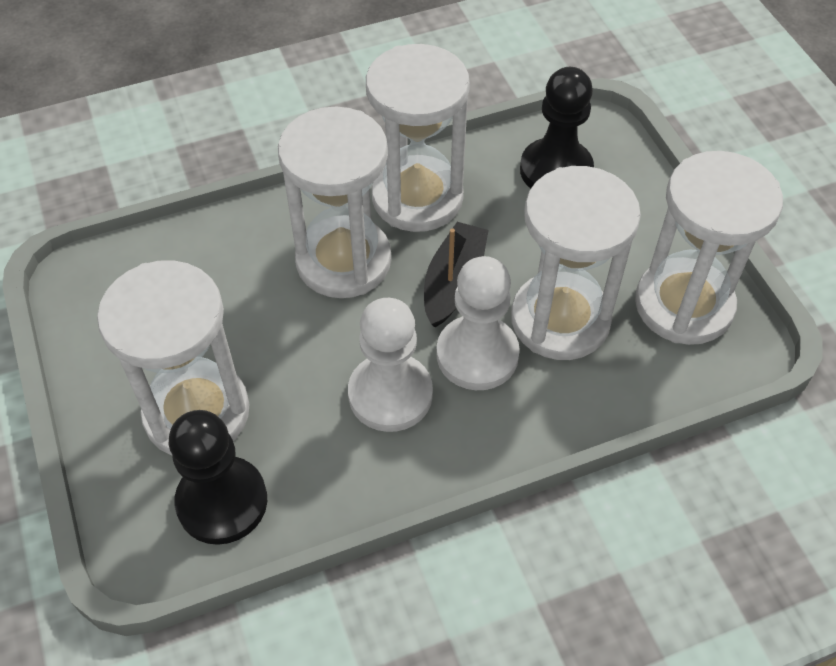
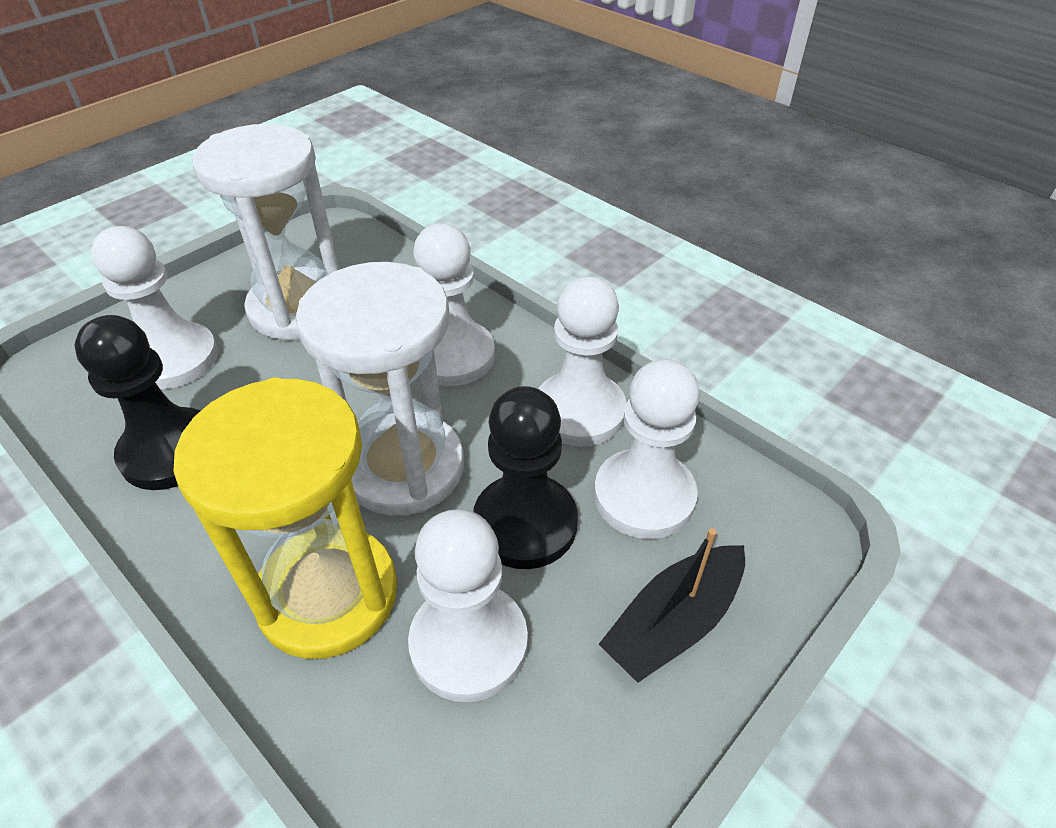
white hourglass: [97,260,249,455] [278,106,392,298] [366,44,470,232] [511,166,641,360] [635,151,783,345] = 5 -> [192,124,339,341] [295,262,464,516] = 2
white pawn: [348,298,433,432] [436,256,520,390] = 2 -> [91,226,218,389] [408,509,528,702] [413,223,495,386] [539,276,627,447] [594,359,700,539] = 5
yellow hourglass: none = 0 -> [173,378,398,659] = 1

